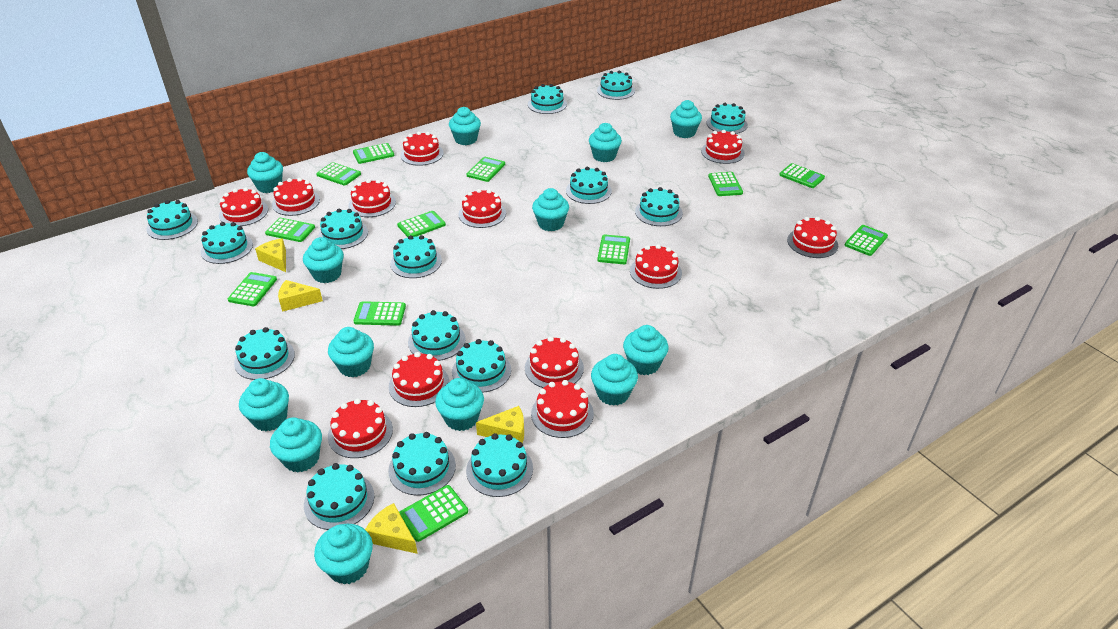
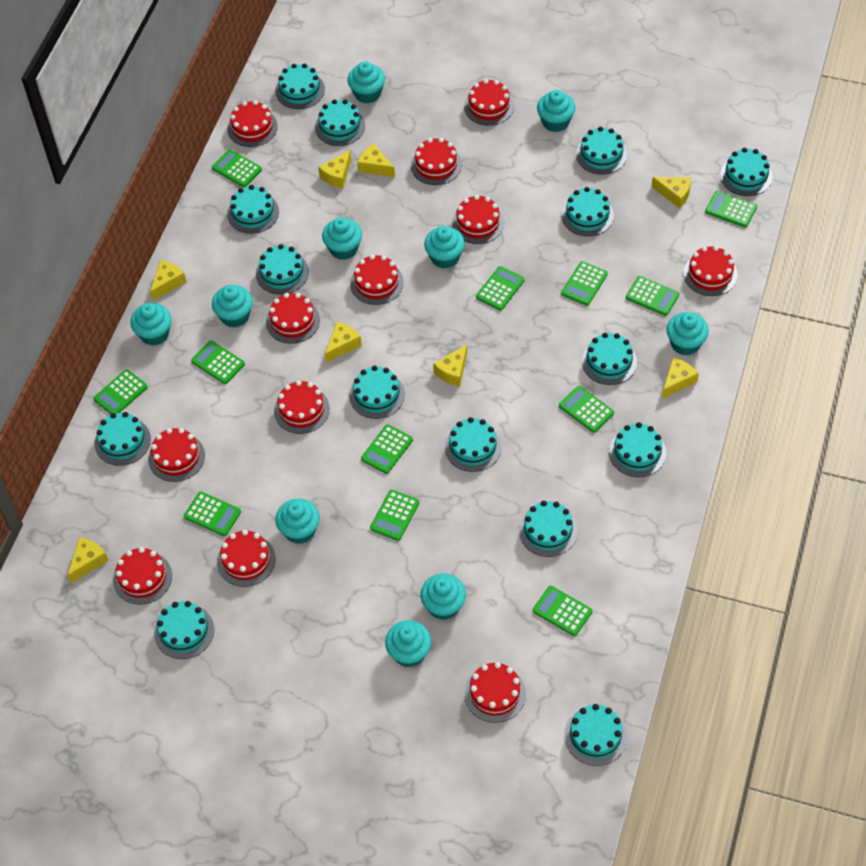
turquoise cupcake: [239,378,289,432] [247,152,283,193] [270,417,322,473] [303,237,344,283] [314,524,373,584] [328,327,374,377] [435,378,484,431] [449,107,481,145] [532,188,569,231] [589,123,622,162] [591,354,638,406] [623,325,668,375] [670,100,702,138] = 13 -> [130,303,172,346] [212,285,253,328] [275,498,320,544] [322,217,362,260] [347,61,385,103] [385,620,431,668] [420,574,466,620] [424,226,465,269] [537,90,575,132] [666,312,709,356] = 10
yellow cheese: [255,238,286,272] [278,280,323,312] [365,503,418,554] [476,406,524,443] = 4 -> [67,537,109,583] [150,260,186,300] [318,150,351,188] [325,322,362,363] [357,144,395,177] [433,344,467,386] [652,177,691,208] [662,357,699,399] = 8

